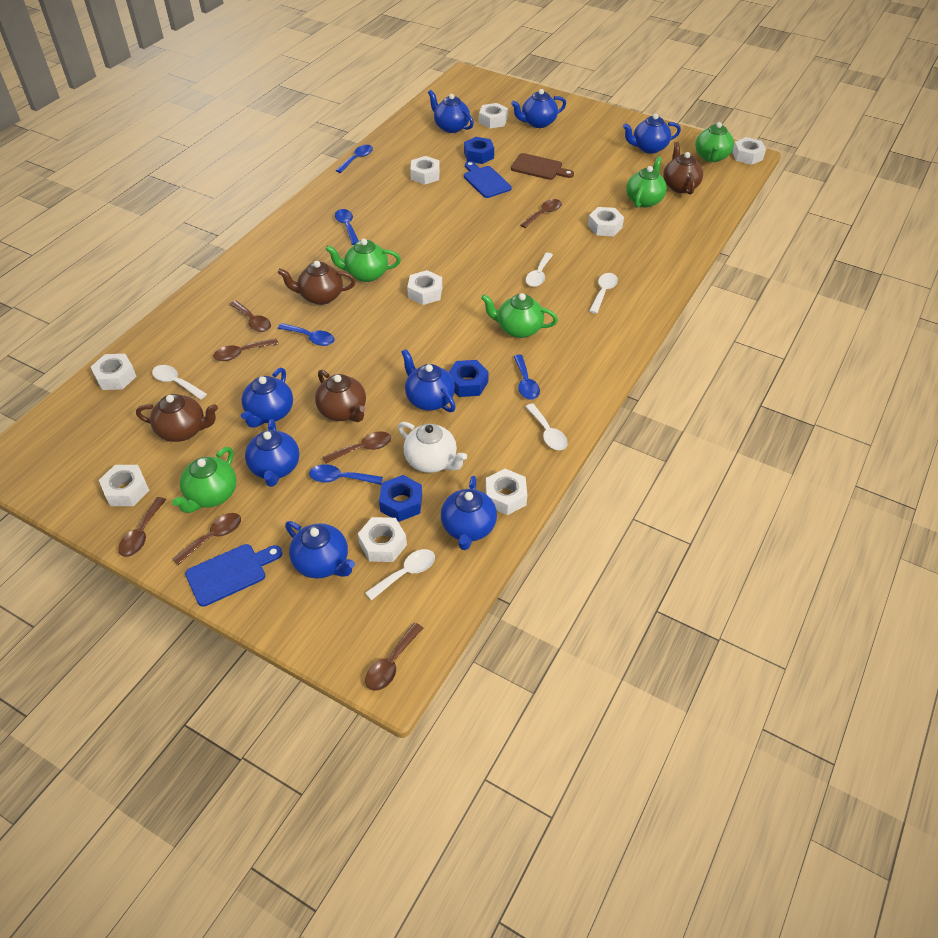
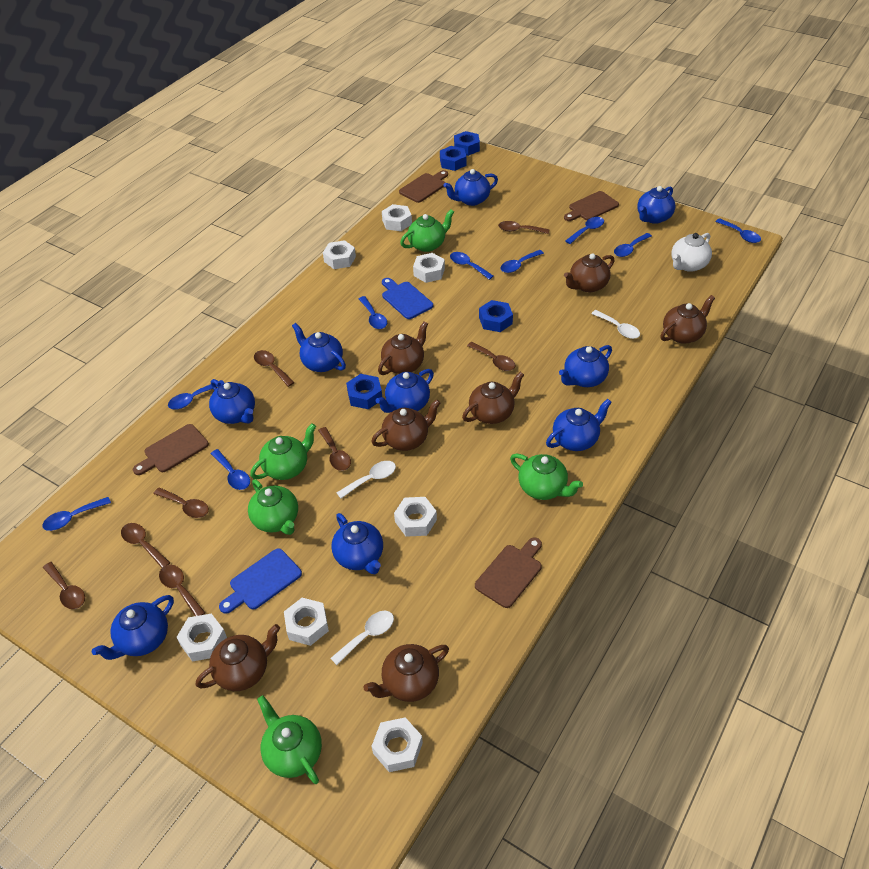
blue nut: [379,475,422,522] [448,360,489,397] [464,137,494,164] = 3 -> [346,374,382,409] [440,146,466,171] [454,131,480,156] [479,300,513,332] = 4
blue spoon: [278,323,335,346] [309,464,383,485] [335,209,359,245] [336,145,373,173] [514,354,540,400] = 5 -> [42,497,111,531] [168,380,224,409] [211,449,250,490] [359,296,387,329] [450,252,494,280] [500,250,544,273] [565,217,604,244] [614,233,652,257] [715,218,761,243] = 9
blue teapot: [241,368,293,428] [245,419,299,487] [285,521,355,579] [402,349,456,412] [428,90,474,133] [441,476,497,550] [511,89,566,128] [623,114,681,154] = 8 -> [92,595,174,660] [209,379,255,424] [292,323,346,372] [331,513,383,574] [376,369,434,413] [443,169,498,206] [546,399,612,451] [559,345,612,387] [638,186,675,224] = 9
brown cutting board: [511,153,574,180] = 1 -> [133,424,209,475] [399,170,448,203] [475,537,542,608] [564,191,619,221] = 4
brown spoon: [118,497,166,557] [172,513,241,565] [213,338,279,361] [229,300,271,332] [322,431,391,464] [365,623,423,691] [520,199,562,228] = 7 -> [43,562,85,609] [121,523,170,568] [153,487,209,518] [159,565,205,616] [254,350,295,387] [318,427,351,471] [467,342,516,371] [498,221,550,234] = 8
brown teapot: [136,394,218,442] [278,261,356,305] [315,369,366,422] [663,142,703,195] = 4 -> [196,624,280,691] [364,644,449,702] [371,399,440,451] [378,321,428,375] [462,372,524,424] [564,253,614,292] [660,295,715,344] = 7
white nut: [91,354,137,390] [99,465,150,506] [358,517,407,562] [407,270,442,305] [410,156,440,185] [479,103,508,128] [486,469,527,515] [588,207,624,236] [732,137,766,165] = 9 -> [176,614,227,662] [284,598,329,646] [323,240,356,269] [371,717,423,772] [382,204,412,231] [394,497,437,537] [413,253,445,283] = 7
white spoon: [152,365,207,400] [365,549,435,601] [525,403,568,450] [526,253,553,287] [589,273,618,314] = 5 -> [330,611,394,665] [337,461,396,498] [591,310,640,339] = 3

